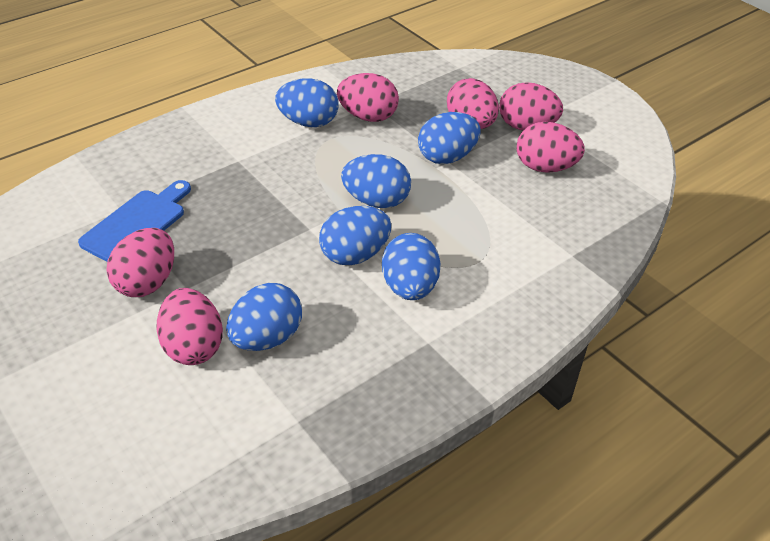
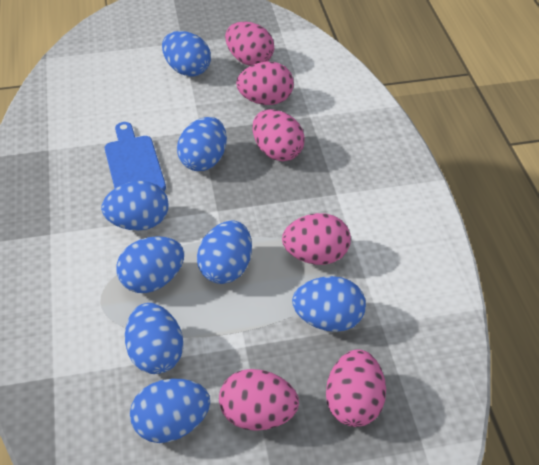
blue egg: [226,283,302,351] [275,78,339,127] [319,206,391,265] [341,154,411,208] [382,233,441,300] [418,112,480,164] = 6 -> [101,181,168,231] [116,236,184,293] [125,303,183,374] [130,379,210,443] [162,31,211,77] [177,117,227,171] [197,221,252,284] [292,276,366,332] = 8

